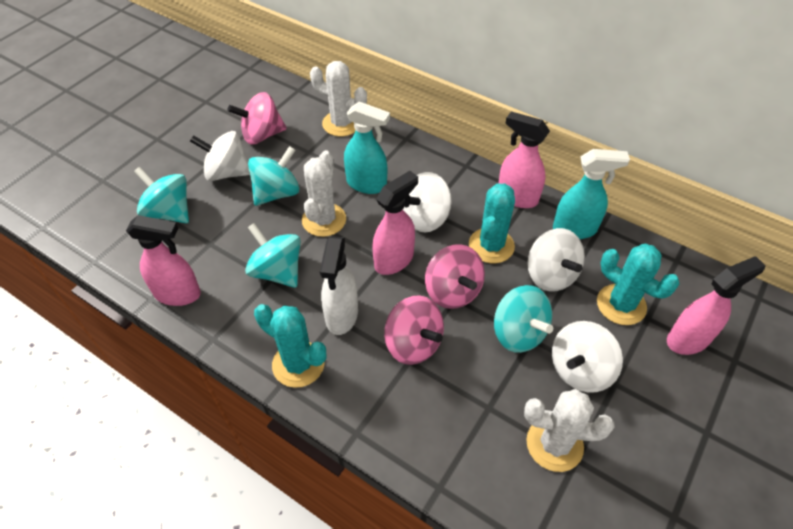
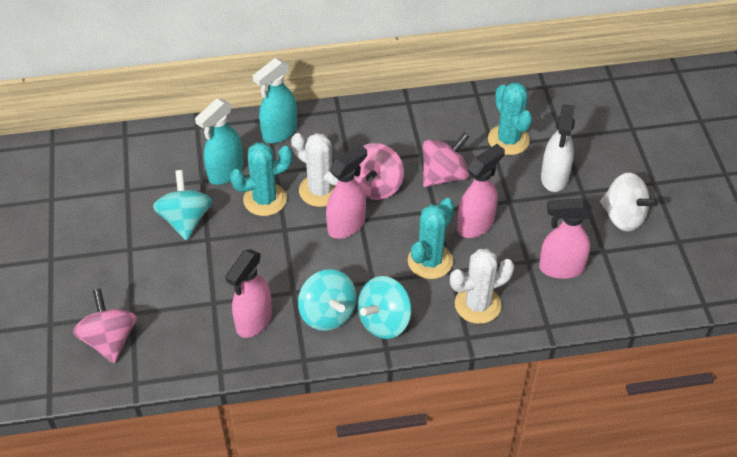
turquoise spinning top: [134,167,189,223] [245,223,300,288] [248,146,299,206] [494,285,553,353] = 4 -> [153,170,212,241] [298,269,357,331] [358,276,412,339] = 3
white cactus: [302,150,346,237] [310,61,367,136] [524,389,615,472] = 3 -> [291,133,338,207] [450,249,514,324] = 2
white spinning top: [190,131,250,181] [403,172,452,232] [527,228,585,292] [552,321,623,393] = 4 -> [600,173,658,232] = 1

